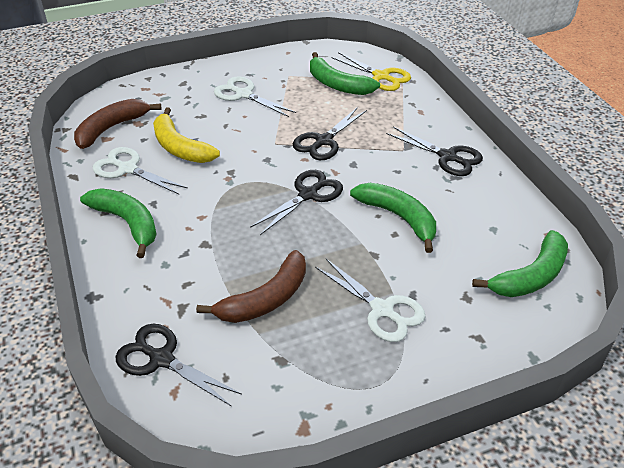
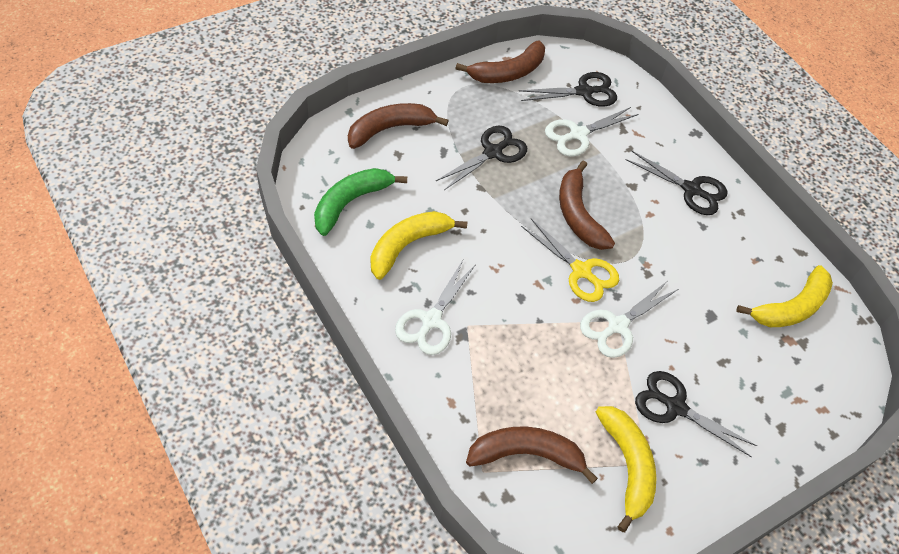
brown banana: [74,99,161,149] [196,250,306,323] = 2 -> [348,103,449,149] [455,41,545,83] [466,427,598,484] [559,160,615,250] = 4
green banana: [80,188,157,258] [310,52,380,95] [350,183,436,253] [472,230,568,297] = 4 -> [314,168,407,236] = 1
yellow banana: [153,107,220,163] = 1 -> [371,211,467,280] [596,406,657,532] [736,265,833,327] = 3

